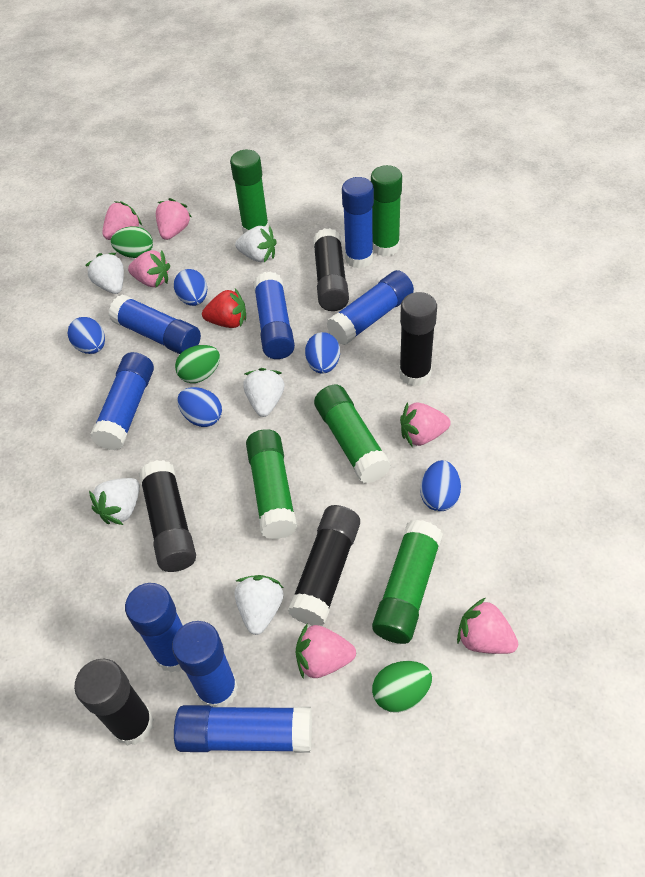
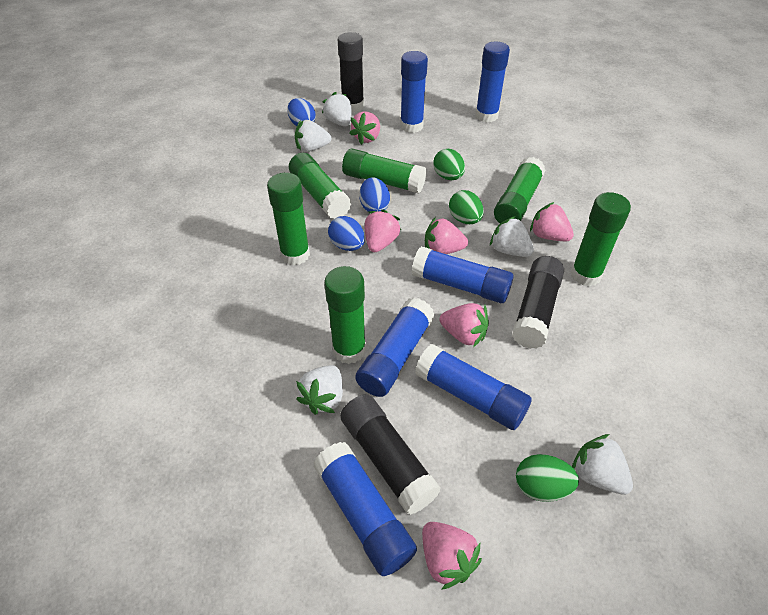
black glue stick: [74,659,154,746] [139,460,196,572] [288,505,360,626] [313,228,349,311] [399,292,437,387] = 5 -> [338,32,364,112] [340,394,441,515] [512,256,564,349] = 3
blue egg: [68,317,105,354] [174,269,207,306] [177,387,222,427] [305,332,340,374] [420,460,461,511] = 5 -> [287,98,316,126] [328,216,365,251] [359,178,390,212] = 3
blue glue stick: [90,352,154,450] [109,295,201,354] [125,583,183,673] [172,621,238,707] [174,705,312,753] [253,272,295,359] [327,270,414,345] [342,177,374,268] = 8 -> [314,442,417,576] [355,298,435,397] [400,51,428,133] [412,246,514,303] [415,344,532,430] [475,42,510,123] = 6
green glue stick: [230,150,269,234] [246,429,298,539] [314,385,391,484] [371,165,402,257] [372,520,443,644] = 5 -> [267,173,310,265] [289,153,351,219] [324,266,366,364] [342,149,427,193] [494,157,545,223] [571,192,631,286] = 6
red strawberry: [202,289,246,328] = 1 -> none = 0

